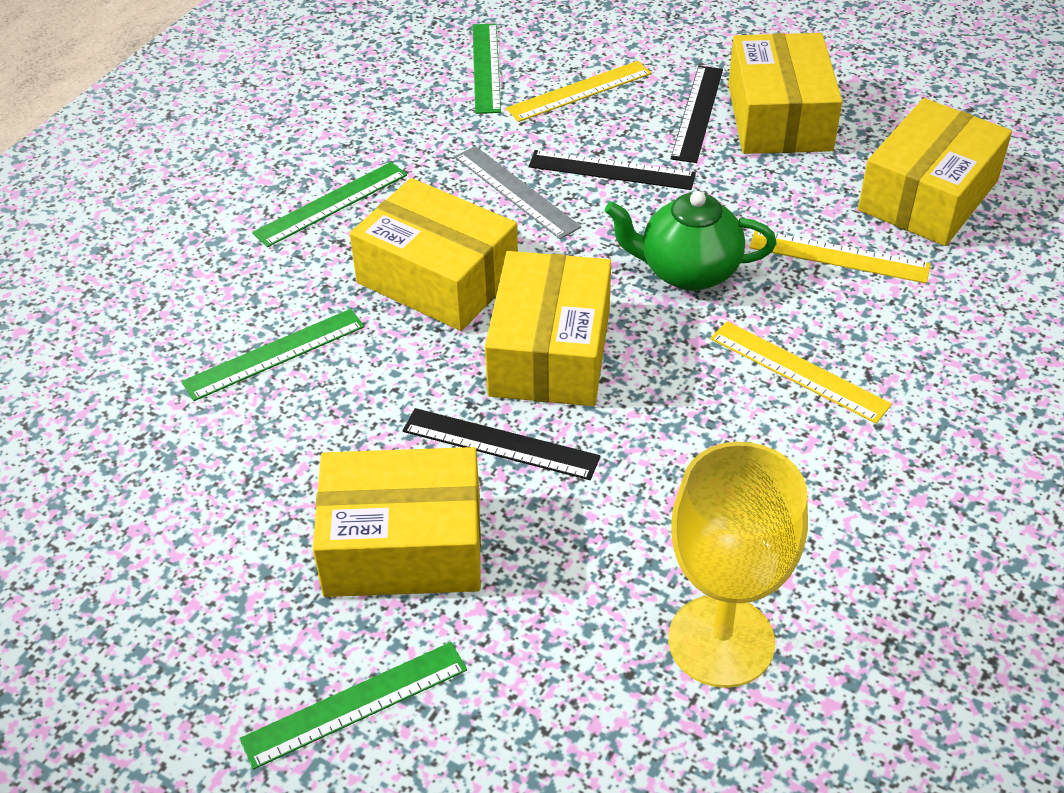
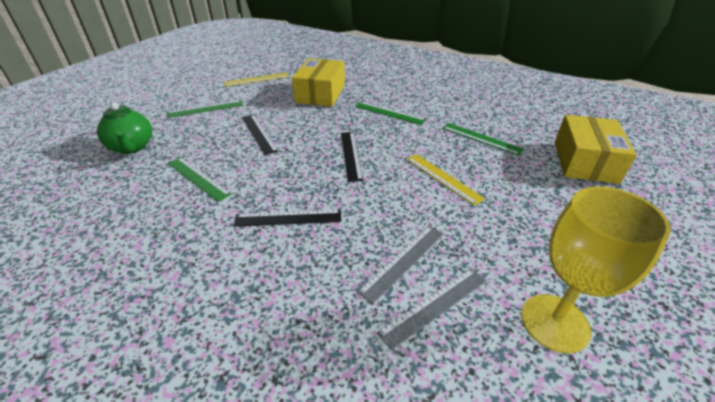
grey ruler: [455,146,581,239] = 1 -> [357,226,444,304] [377,268,486,350] = 2
yellow box: [313,447,481,597] [350,178,518,331] [485,251,611,406] [728,33,843,154] [858,98,1012,246] = 5 -> [292,58,345,107] [555,115,637,184] = 2
yellow ruler: [506,61,652,122] [710,321,892,424] [749,231,931,283] = 3 -> [224,73,289,87] [406,154,485,206] = 2

